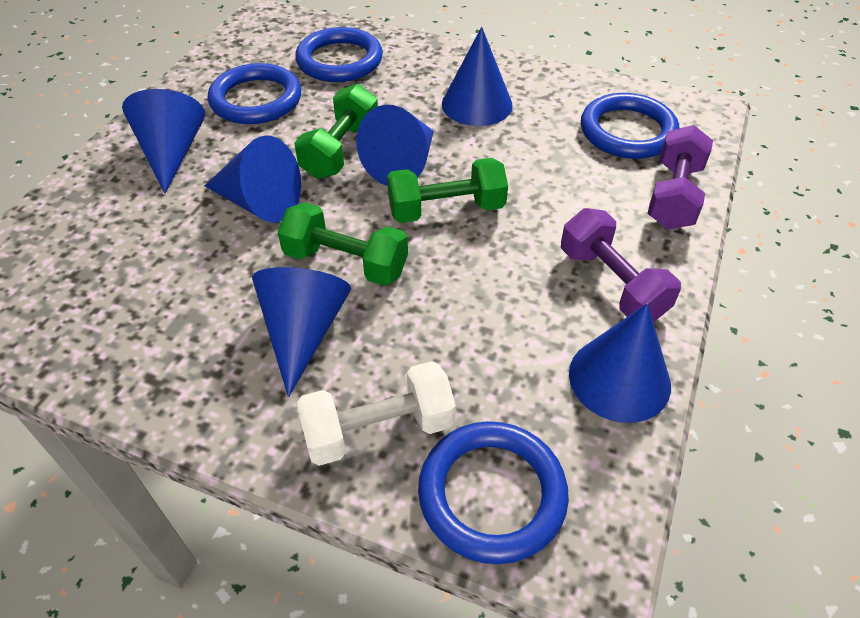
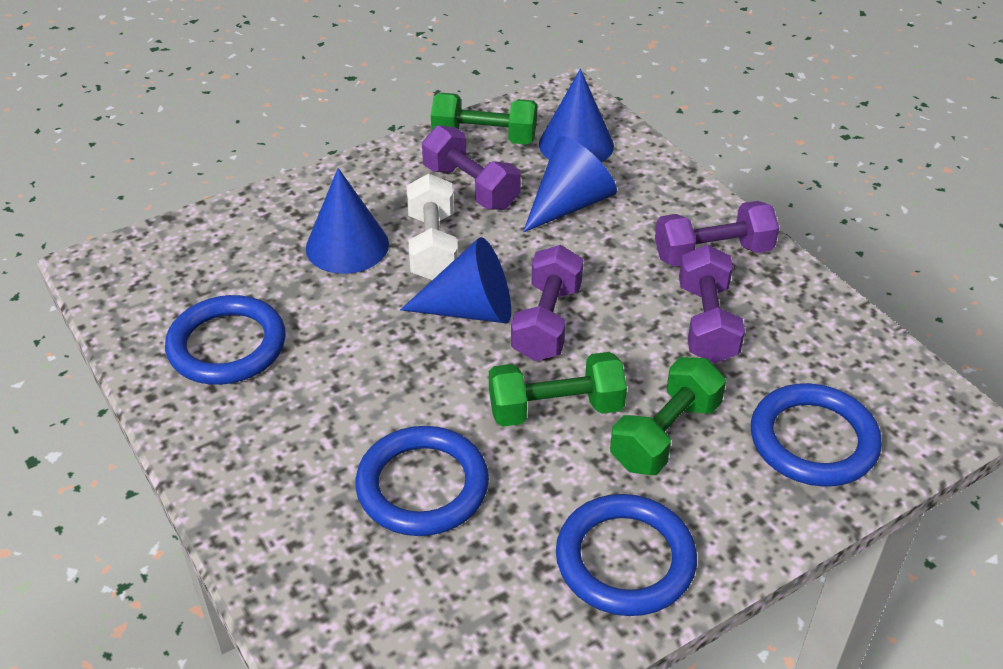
blue cone: [122,89,205,194] [204,136,301,222] [252,267,351,397] [356,105,434,186] [442,27,513,126] [569,303,671,423] = 6 -> [306,168,389,274] [400,237,511,324] [523,136,617,232] [539,69,614,162] = 4
purple dumbbell: [561,208,681,323] [647,125,713,229] = 2 -> [422,125,521,210] [511,245,584,361] [655,201,779,267] [679,245,745,363] = 4

